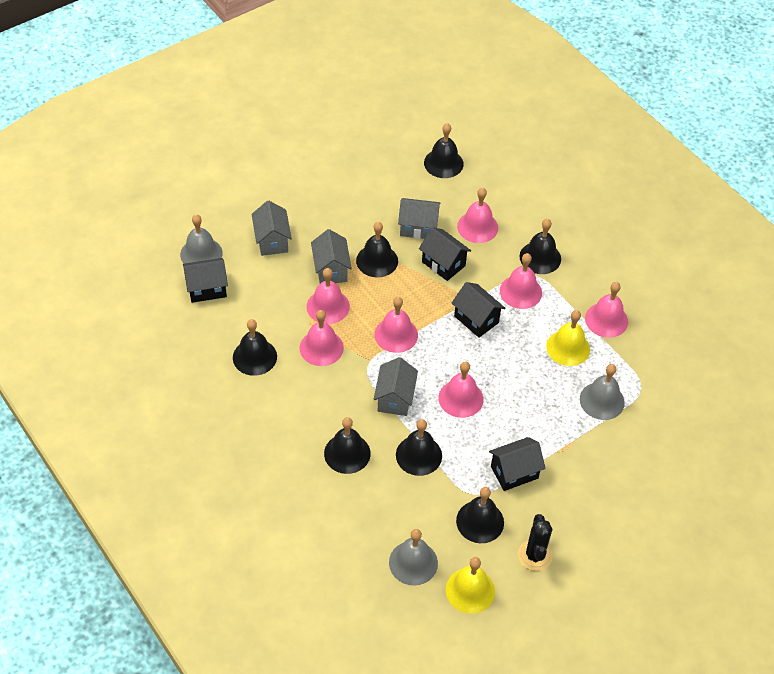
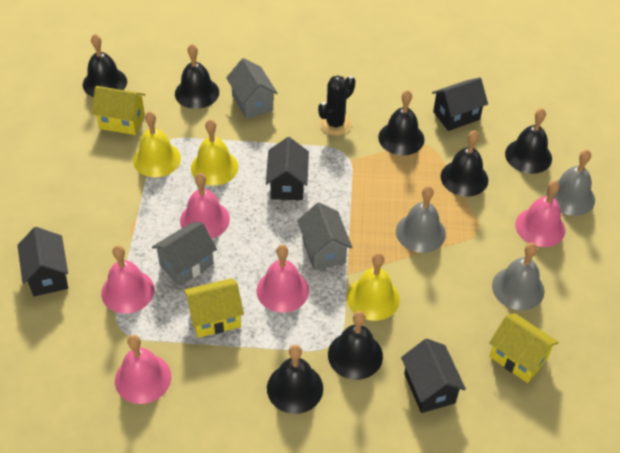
grey house: [251,200,292,256] [311,229,352,283] [374,357,418,416] [398,198,440,239] = 4 -> [152,222,217,286] [226,58,278,119] [297,202,352,270] = 3
pink bell: [300,310,344,366] [307,268,350,324] [374,297,418,353] [439,362,483,418] [457,188,498,243] [500,253,542,309] [585,282,628,338] = 7 -> [101,245,154,314] [115,335,171,404] [180,173,230,239] [256,245,309,313] [515,180,565,247] = 5
yellow bell: [446,557,495,614] [546,310,590,366] = 2 -> [133,111,181,177] [191,119,238,186] [347,253,400,321] = 3
yellow house: none = 0 -> [92,86,146,135] [184,278,244,338] [489,313,559,383] = 3

